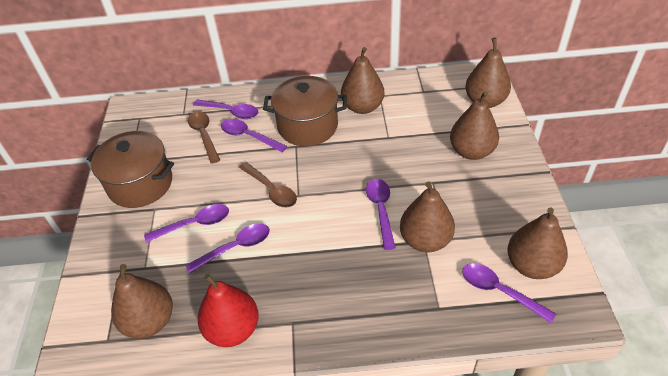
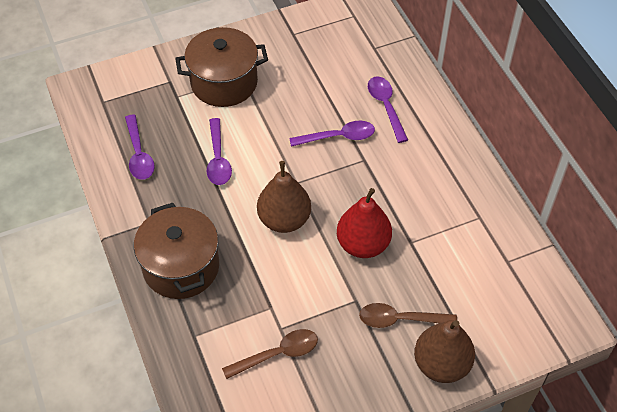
brown pear: [111,264,173,339] [341,47,384,114] [400,181,455,252] [450,91,499,160] [465,38,511,108] [507,207,568,279] = 6 -> [257,161,311,233] [414,320,475,383] = 2
purple spoon: [144,204,229,243] [186,223,270,273] [193,99,258,119] [221,119,287,152] [366,179,396,250] [462,263,556,323] = 6 -> [125,114,155,180] [207,118,232,185] [289,121,375,147] [368,76,408,143] = 4

